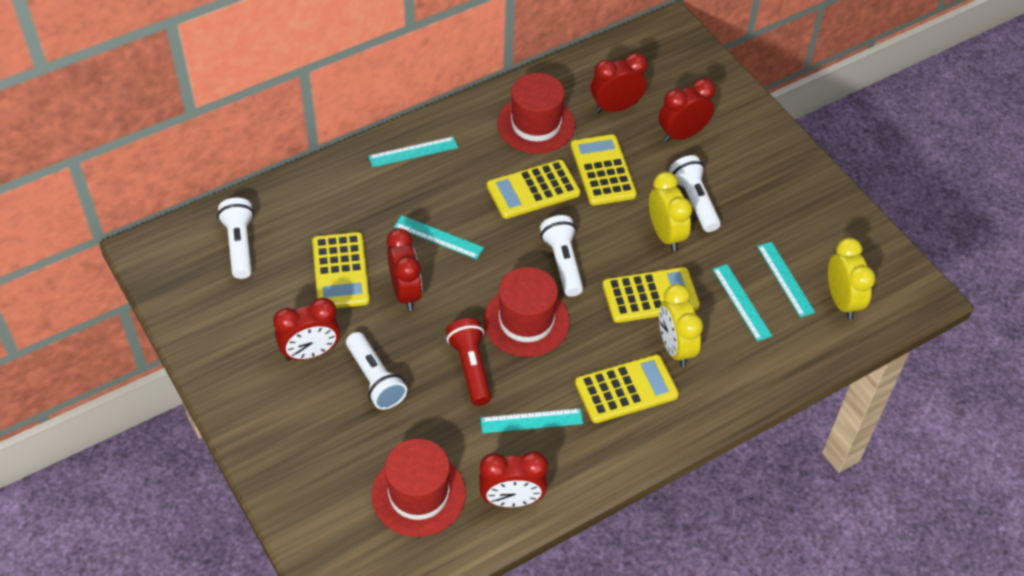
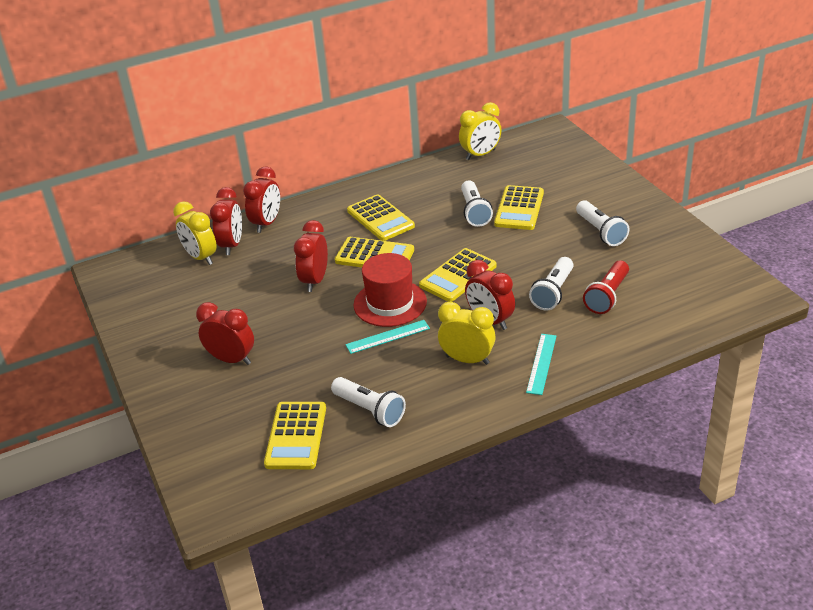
red hat: [371,439,466,537] [483,267,570,357] [497,73,575,154] = 3 -> [354,253,427,327] = 1
turquoise ruler: [369,136,458,167] [394,215,484,259] [480,408,583,433] [713,264,772,341] [757,242,815,318] = 5 -> [346,320,430,354] [526,334,556,395] = 2

